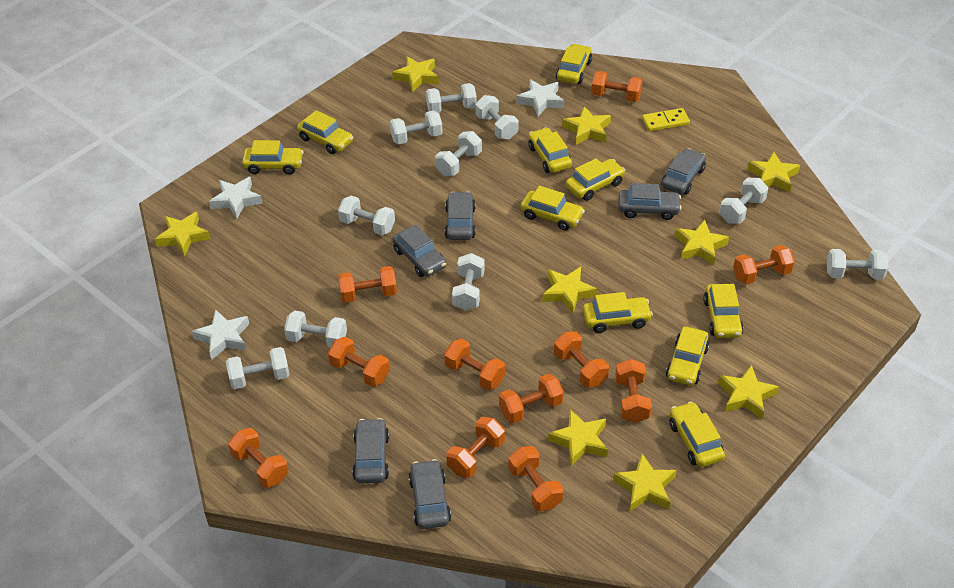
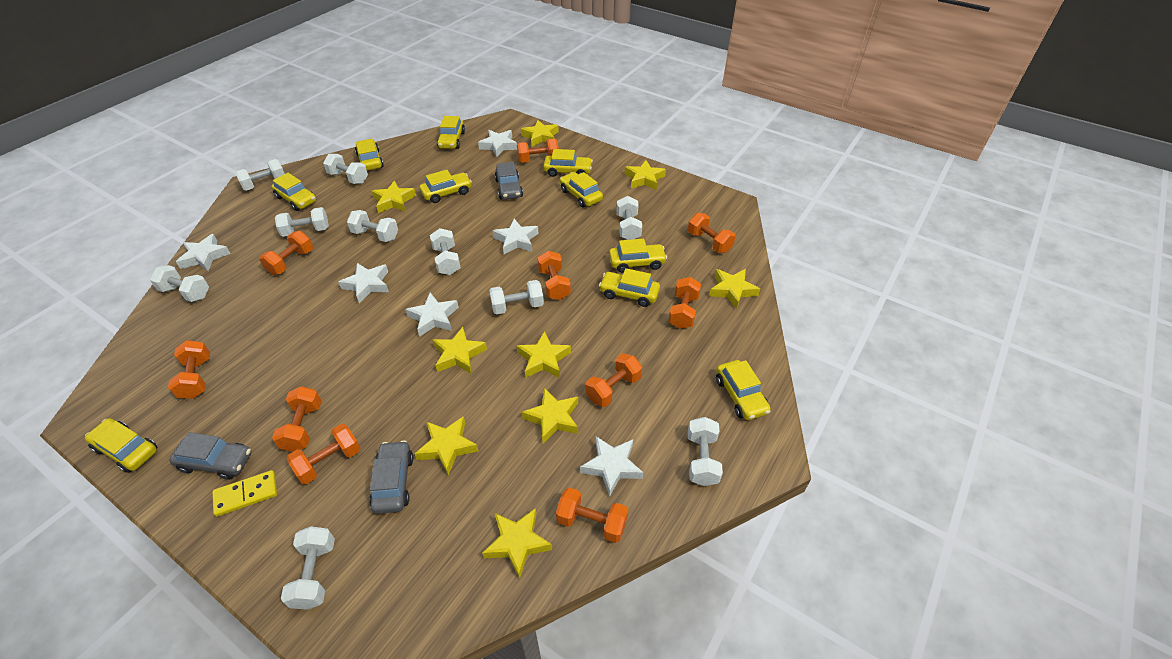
grey car: [352,418,389,484] [393,225,446,277] [409,459,451,529] [445,192,475,240] [619,183,681,220] [661,148,706,195] = 6 -> [169,432,251,480] [369,440,413,514] [495,162,523,200] = 3
orange dumbbell: [228,428,289,488] [328,336,390,387] [338,266,397,303] [444,339,505,390] [446,417,505,478] [499,374,564,423] [509,446,563,511] [554,331,609,388] [591,71,643,102] [615,359,652,423] [733,245,795,284] = 11 -> [168,340,210,399] [259,231,313,275] [272,386,322,452] [286,424,361,484] [517,139,559,163] [538,251,571,300] [556,487,629,543] [586,353,642,407] [668,277,701,329] [688,213,736,253] = 10
white star: [192,309,249,360] [209,177,263,219] [517,79,564,116] = 3 -> [176,234,231,271] [339,263,389,303] [406,293,459,337] [478,130,517,157] [493,219,538,254] [580,436,644,497] = 6

